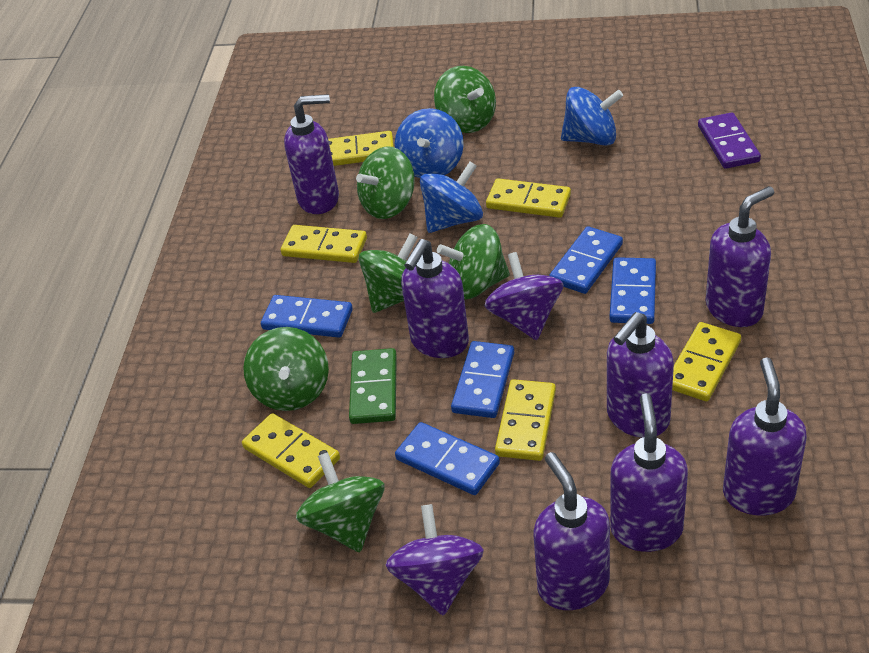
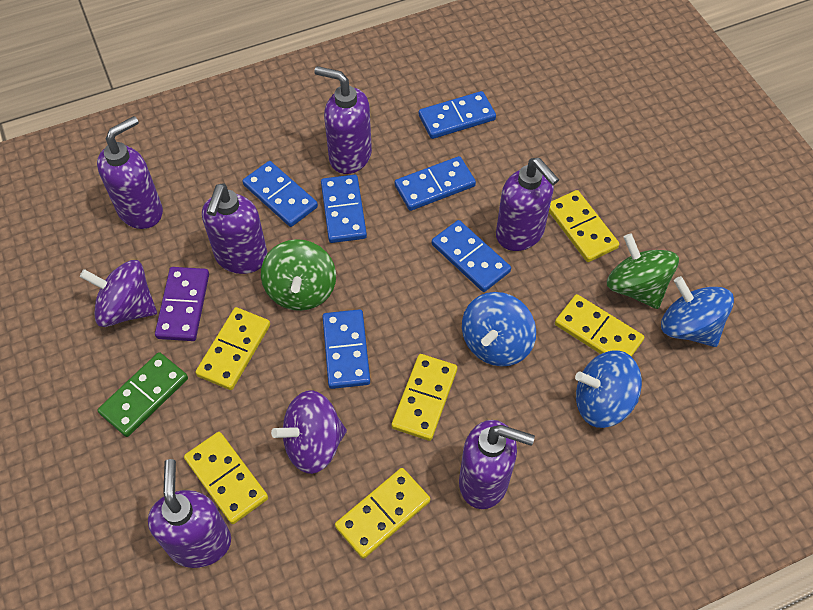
blue domino: [261,295,353,338] [395,422,500,495] [451,341,514,418] [549,226,623,294] [610,257,656,324] = 5 -> [243,161,318,227] [321,175,367,243] [322,309,370,389] [395,156,476,211] [419,91,496,139] [432,220,511,292] = 6
green spinning top: [243,327,329,411] [296,452,384,552] [356,146,415,219] [359,234,418,313] [434,66,496,133] [437,224,510,299] = 6 -> [261,239,336,311] [607,234,679,309] = 2
purple soap dispenser: [284,94,339,214] [401,239,469,358] [533,452,610,610] [607,312,674,438] [610,393,688,552] [706,186,774,327] [723,357,807,516] = 7 -> [97,116,163,229] [148,459,231,568] [202,183,268,274] [314,66,372,174] [459,420,535,509] [496,158,559,251] = 6

